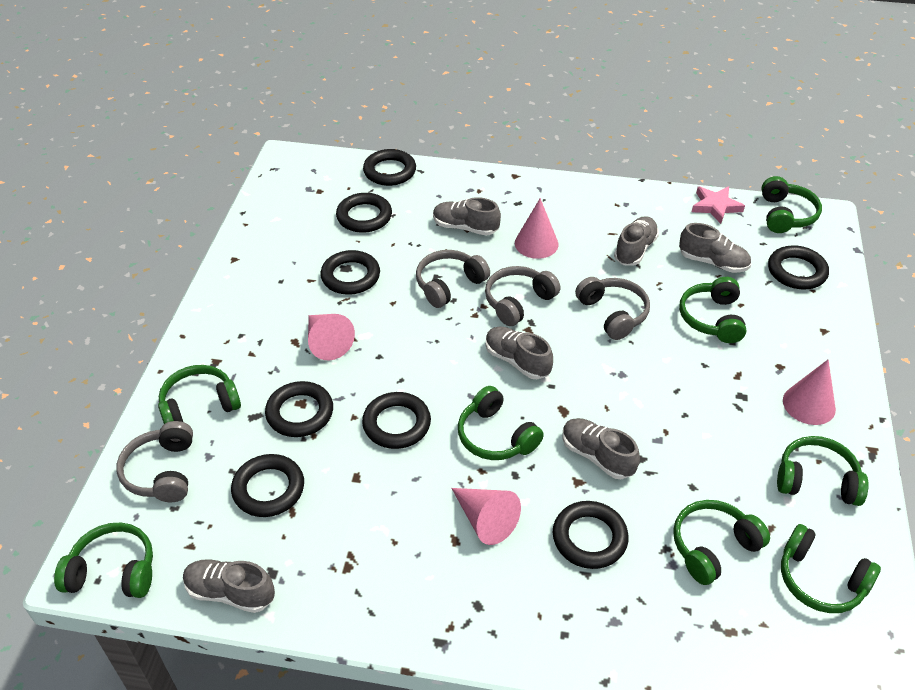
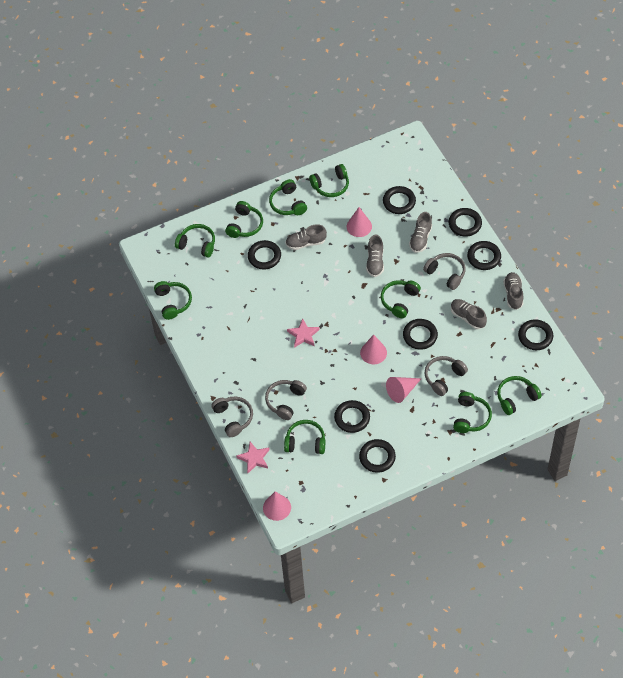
green headphones: [54,523,153,598] [158,365,241,424] [458,386,544,460] [673,500,770,585] [679,277,747,343] [761,176,822,233] [777,436,869,506] [781,524,881,613] = 8 -> [154,281,192,320] [175,224,215,258] [225,201,263,238] [269,179,307,215] [284,420,325,454] [309,164,349,197] [381,280,421,318] [453,392,492,433] [497,376,542,415] = 9
grey shoe: [183,559,275,613] [433,197,501,236] [486,326,553,379] [562,418,640,479] [614,216,659,266] [679,223,751,273] = 6 -> [285,224,327,250] [366,235,384,277] [409,212,432,253] [451,299,487,329] [503,272,523,310] = 5
pink star: [692,186,745,224] = 1 -> [236,442,270,473] [287,318,320,348] = 2

